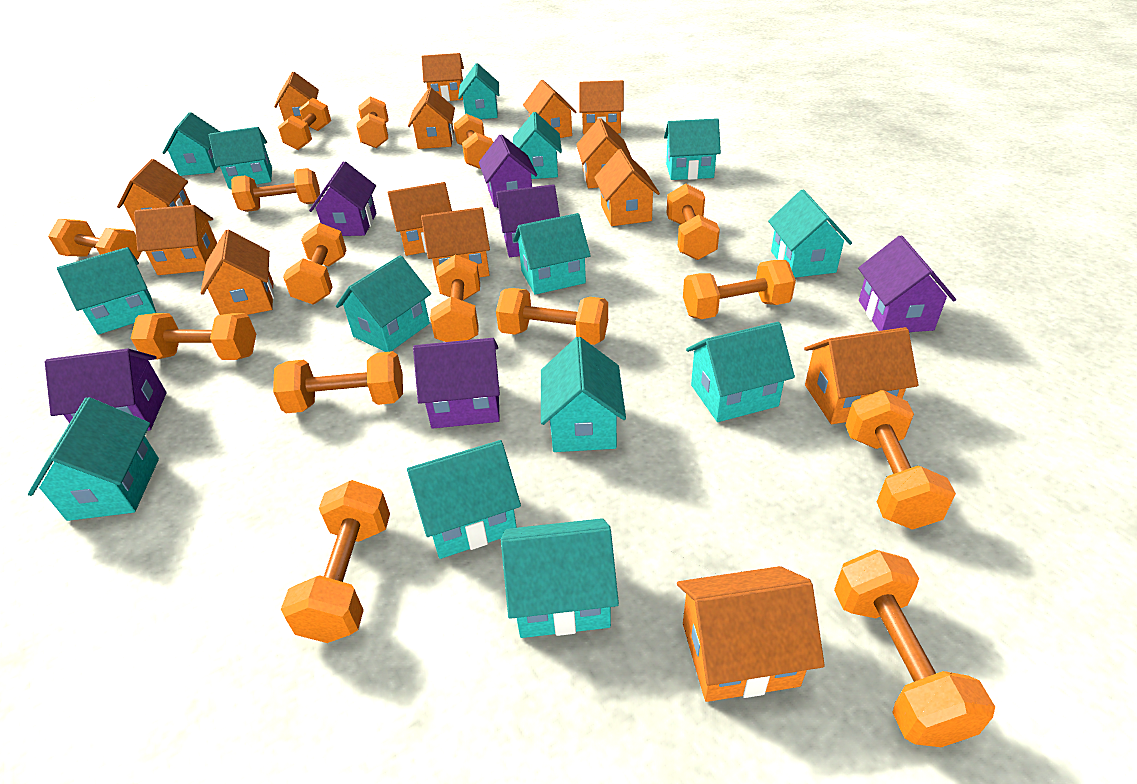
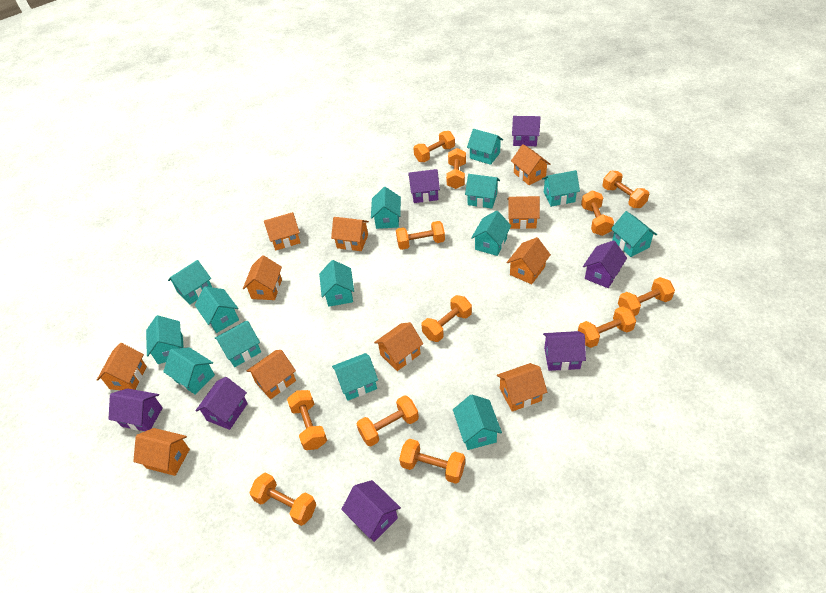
orange dumbbell: [48,219,142,260] [131,313,256,360] [231,168,320,212] [273,351,403,413] [278,98,331,150] [281,480,390,643] [283,223,346,305] [357,96,388,148] [430,255,480,342] [453,114,493,169] [496,288,608,345] [667,184,720,260] [683,260,796,319] [834,550,995,747] [845,390,956,530] = 15 -> [249,472,316,526] [287,390,327,450] [357,395,419,447] [396,221,445,250] [399,439,465,484] [413,131,455,162] [422,295,472,342] [446,148,466,189] [578,306,636,348] [581,191,614,236] [603,171,649,208] [618,277,675,316] = 12
orange house: [117,159,191,226] [134,205,217,275] [201,230,274,315] [274,72,319,121] [387,182,452,256] [408,88,455,149] [421,207,490,283] [422,53,464,101] [523,80,576,138] [576,118,632,188] [579,80,624,134] [594,149,660,226] [677,566,825,702] [804,327,918,424] = 14 -> [97,343,147,390] [133,428,190,476] [243,255,282,300] [247,350,296,399] [264,212,301,251] [331,217,369,251] [374,322,423,371] [497,363,547,412] [506,237,551,284] [507,196,540,229] [511,144,551,185] = 11
purple house: [45,348,167,431] [309,161,377,236] [413,338,500,429] [479,134,537,207] [496,184,560,257] [858,235,956,332] = 6 -> [109,388,163,431] [195,377,248,430] [341,480,401,542] [408,169,440,203] [512,116,541,146] [543,331,586,371] [583,240,627,288] = 7

